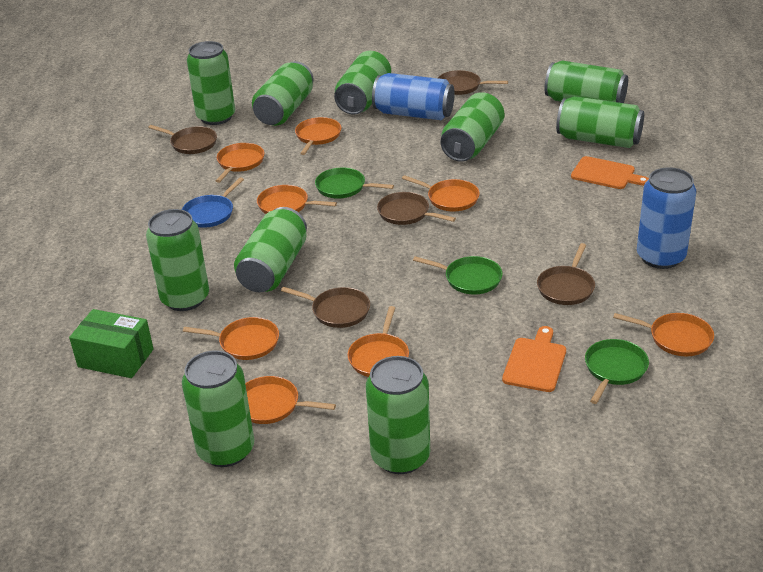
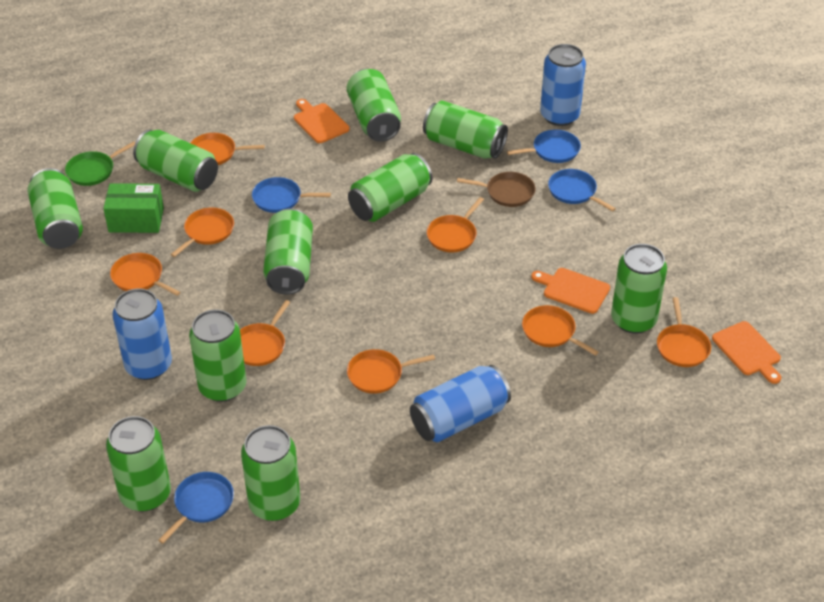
blue can: [372,73,455,120] [637,167,696,269] = 2 -> [112,289,172,380] [410,365,511,442] [540,44,586,126] = 3
blue pan: [182,177,244,228] = 1 -> [158,472,234,544] [252,177,331,213] [507,130,581,163] [548,169,616,212] = 4
brown pan: [148,125,217,154] [281,287,370,328] [377,192,456,225] [438,70,508,95] [537,243,595,305] = 5 -> [457,172,536,207] = 1
green pan: [315,168,394,199] [413,256,503,295] [585,339,649,404] = 3 -> [65,141,135,186] = 1
orange cutting board: [502,326,566,392] [571,156,649,189] = 2 -> [294,99,350,143] [531,268,610,314] [712,321,781,384] = 3

